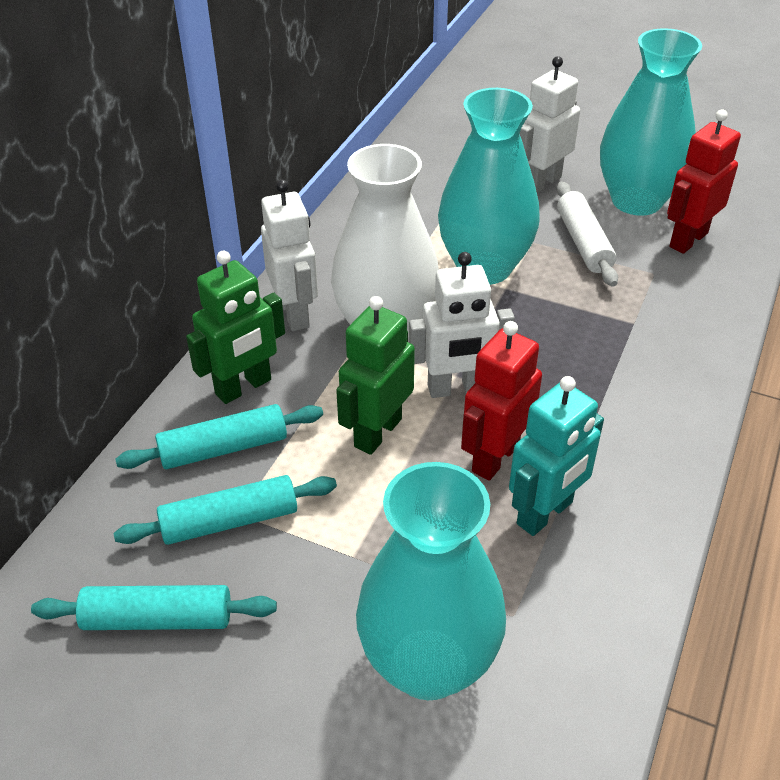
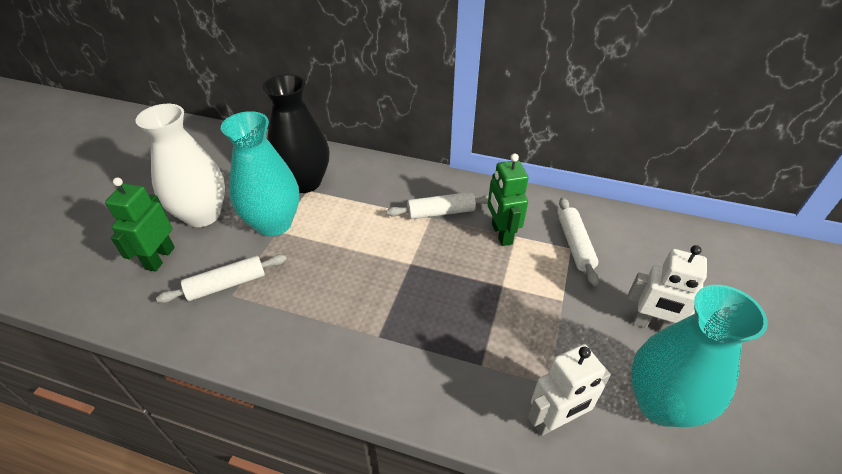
black vase: none = 0 -> [262,74,329,193] = 1
red robot: [461,321,542,481] [667,109,741,254] = 2 -> none = 0
turquoise robot: [509,376,604,536] = 1 -> none = 0
turquoise rolling pin: [31,585,277,630] [114,475,337,545] [115,404,323,469] = 3 -> none = 0
turquoise vase: [356,462,506,700] [438,88,540,285] [600,28,702,216] = 3 -> [221,111,299,236] [631,285,768,427] = 2
white robot: [261,180,318,331] [409,252,515,398] [520,56,580,193] = 3 -> [528,344,611,436] [628,245,707,332] = 2
white rolling pin: [557,181,618,287] = 1 -> [156,254,287,303] [386,192,489,219] [559,197,599,286] = 3

